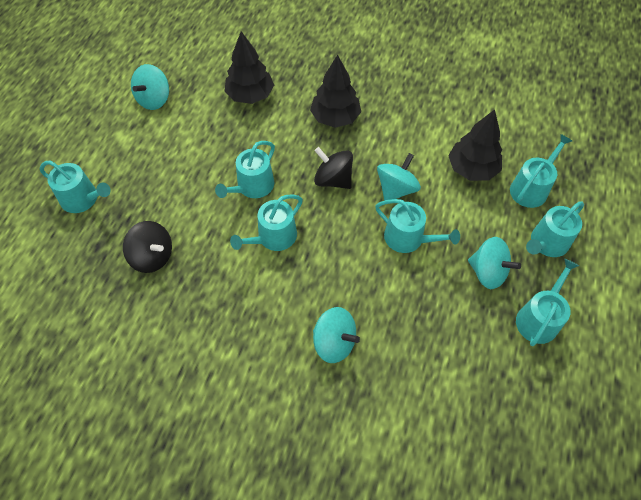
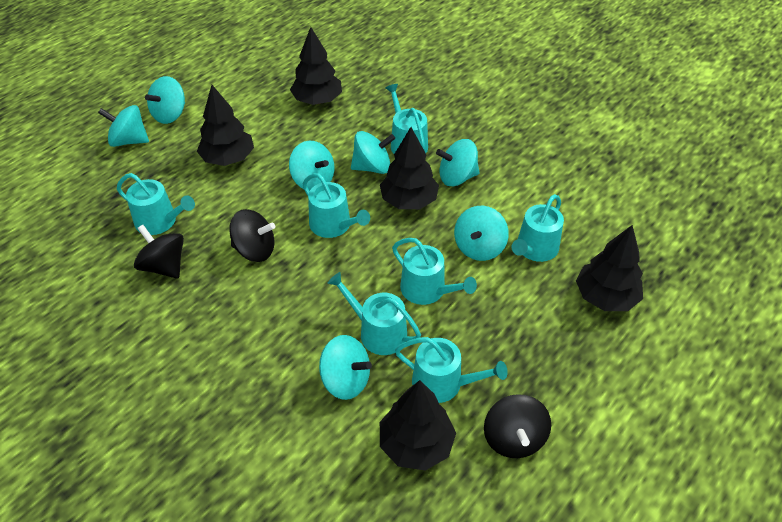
black spinning top: [123,221,172,273] [314,147,353,189] = 2 -> [134,225,184,279] [229,209,275,262] [484,394,551,458] = 3
black tree: [224,31,274,104] [310,55,361,128] [448,109,502,181] = 3 -> [197,85,254,166] [290,27,342,105] [380,127,439,209] [380,380,456,471] [576,225,643,311] = 5
turquoise spinning top: [131,64,169,110] [313,307,360,363] [377,153,421,201] [468,237,521,289] = 4 -> [98,105,149,147] [145,76,185,124] [289,141,335,191] [319,335,372,400] [351,131,395,174] [436,139,479,186] [454,206,509,261] = 7

